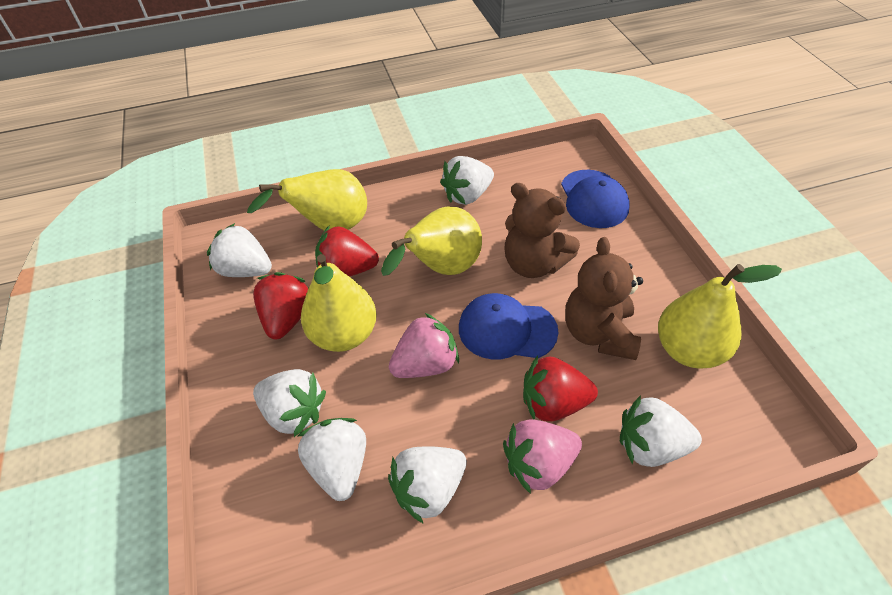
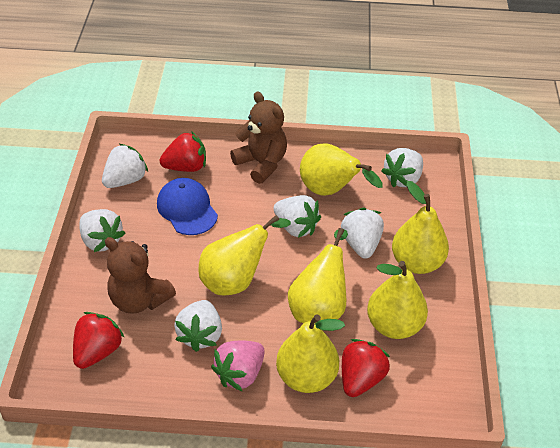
blue cap: [459,293,559,359] [561,170,630,228] = 2 -> [157,178,218,235] = 1
pink strawberry: [389,313,459,378] [503,419,582,494] = 2 -> [211,341,265,392] = 1
yellow pear: [247,169,367,231] [301,254,377,352] [381,207,482,276] [658,264,782,369] = 4 -> [198,215,291,296] [276,314,345,393] [288,228,348,324] [300,143,383,196] [367,261,428,339] [392,181,449,274] = 6

